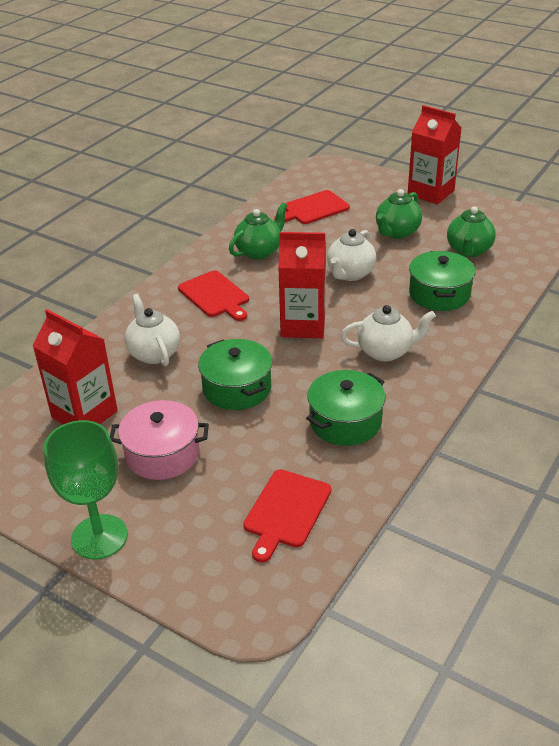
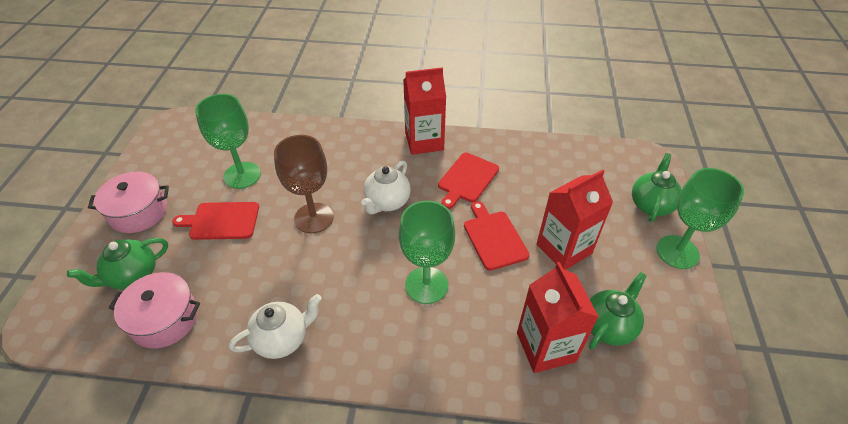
brown goblet: none = 0 -> [274,135,333,233] = 1
green goblet: [44,420,128,560] = 1 -> [195,94,261,189] [399,201,455,304] [656,168,744,269] = 3
green pot: [198,339,272,410] [306,370,385,446] [409,251,475,311] = 3 -> none = 0
pink pot: [110,400,209,480] = 1 -> [88,171,169,233] [109,272,200,349] = 2
white teapot: [125,294,180,366] [327,229,376,281] [341,305,436,362] = 3 -> [229,294,322,359] [361,160,411,214] = 2

